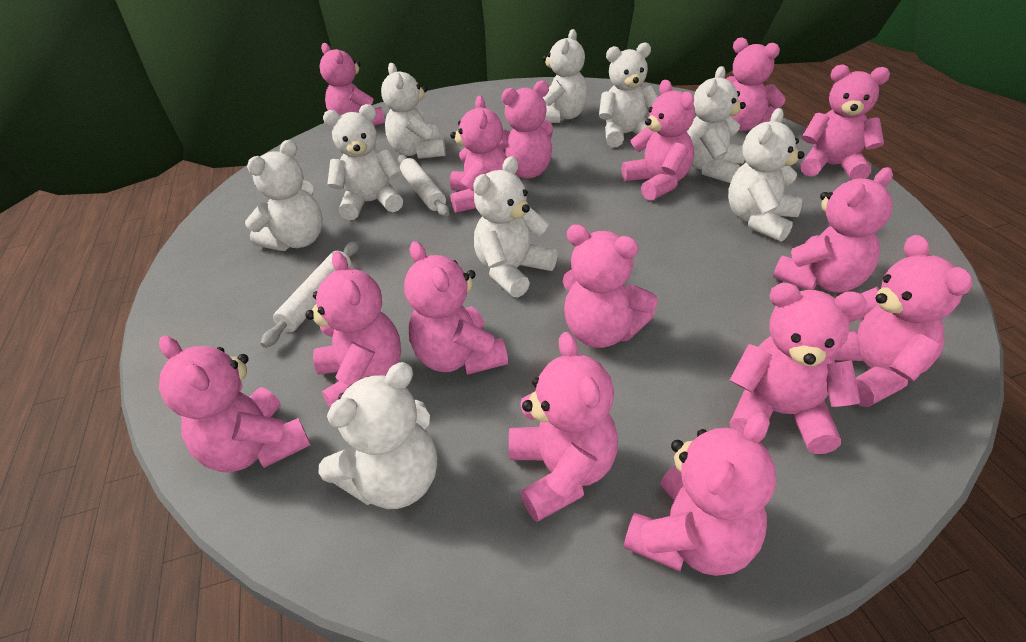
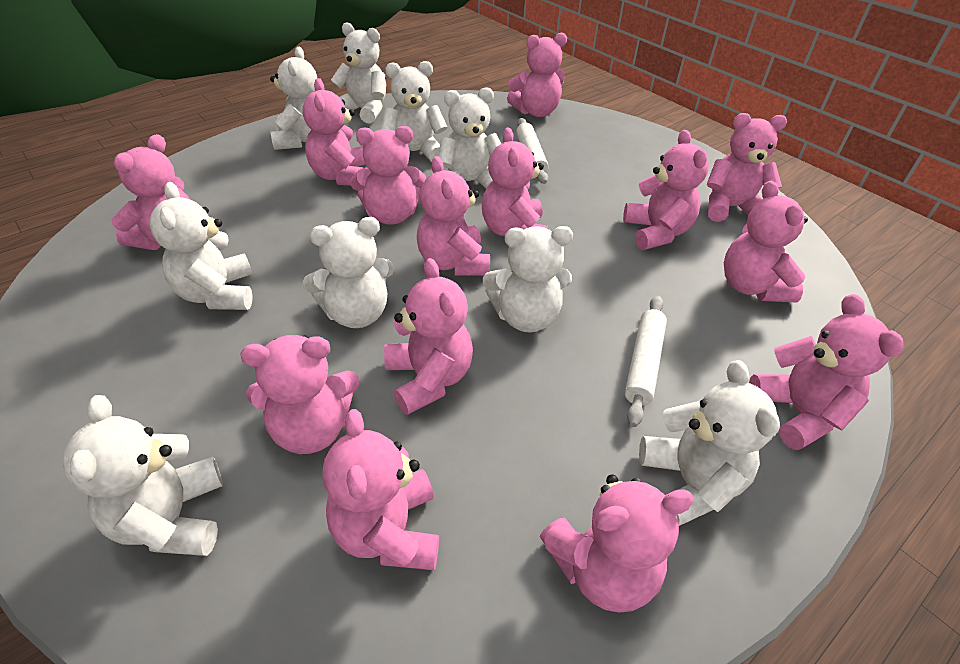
pink teddy bear: [159,336,310,472] [305,251,401,407] [320,43,385,126] [404,241,508,375] [450,96,507,213] [498,81,553,178] [509,332,618,522] [563,224,658,348] [622,80,695,201] [624,412,776,576] [726,37,786,131] [729,283,867,454] [773,167,893,292] [801,65,890,180] [833,235,972,407] = 15 -> [111,134,189,250] [240,335,360,454] [302,78,369,186] [322,409,439,570] [350,126,426,224] [384,258,473,415] [417,156,490,276] [482,128,548,236] [507,33,567,117] [540,474,694,613] [623,130,709,250] [707,113,787,222] [724,181,808,303] [749,294,904,450] = 14

